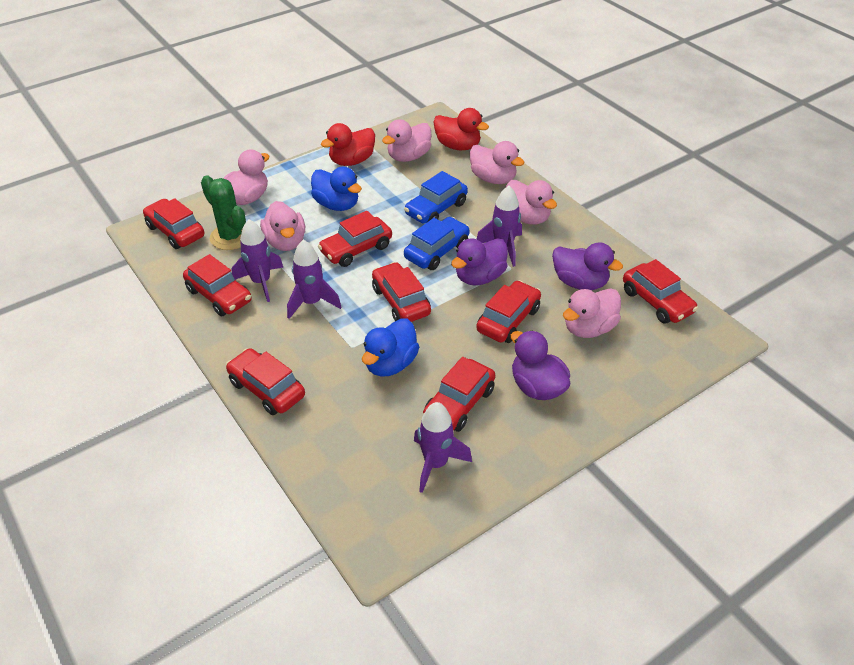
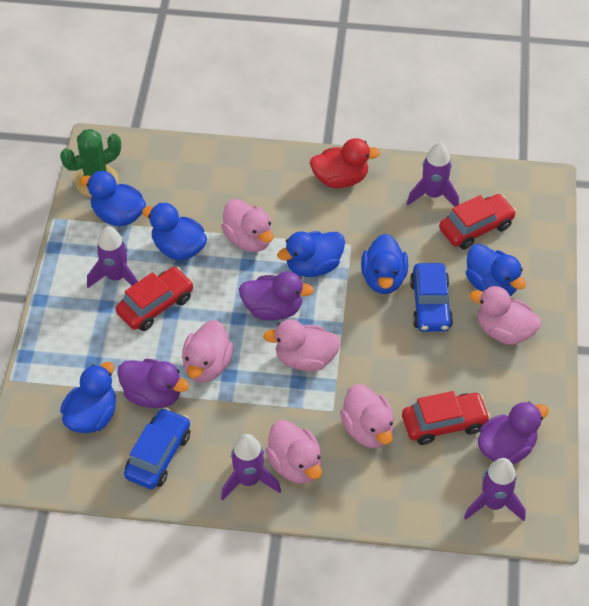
blue duck: [311,167,362,211] [362,319,419,377] = 2 -> [60,362,116,433] [80,171,146,226] [142,203,207,260] [277,231,345,277] [361,234,408,294] [466,244,526,296] = 6
red car: [143,198,204,249] [183,254,252,316] [226,348,305,415] [318,211,392,267] [372,262,431,322] [423,357,495,432] [476,280,541,343] [623,259,698,324] = 8 -> [116,267,194,331] [402,391,491,445] [439,194,517,249] = 3
red duck: [321,123,375,166] [433,108,489,150] = 2 -> [310,138,380,188] = 1

